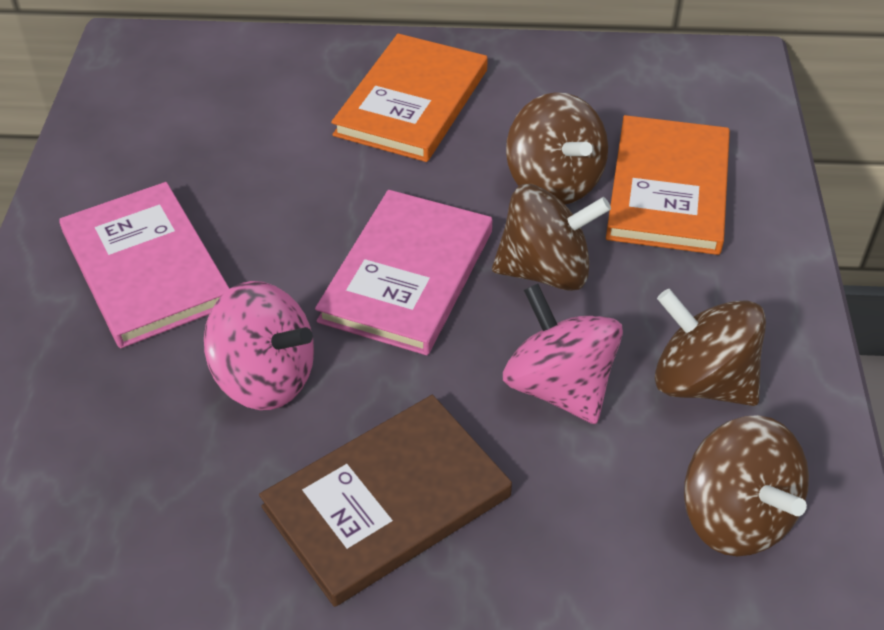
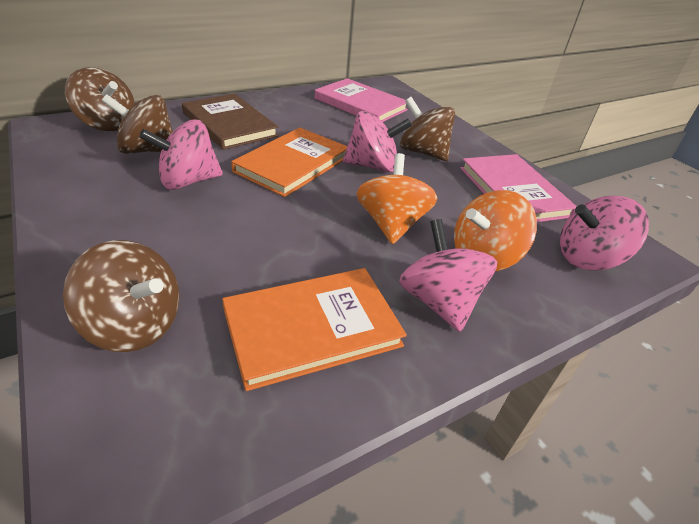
orange spinning top: none = 0 -> [356,153,437,244] [454,190,537,271] = 2
pink spinning top: [204,281,314,410] [503,284,623,424] = 2 -> [139,119,223,190] [343,111,412,173] [399,219,497,332] [560,195,649,271] = 4

